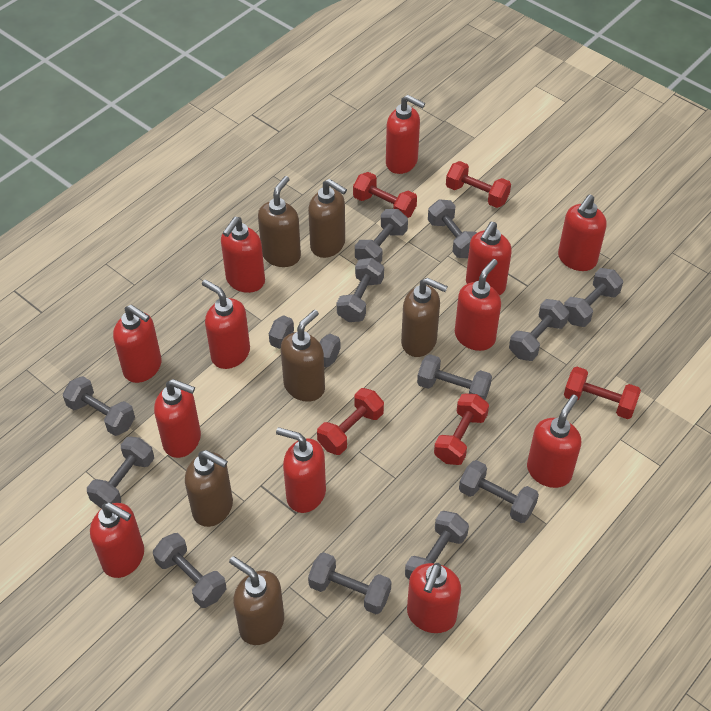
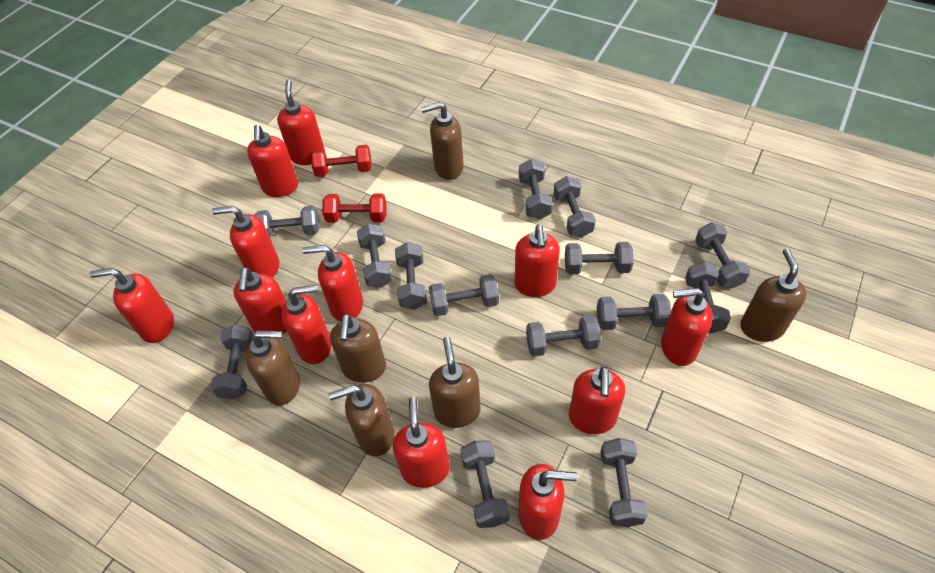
grey dumbbell: [63,376,135,436] [87,436,154,509] [153,533,227,608] [269,315,341,367] [308,552,391,614] [337,258,384,322] [355,209,408,263] [405,511,469,579] [417,354,492,400] [428,199,477,258] [459,460,539,523] [509,299,569,361] [564,268,623,327] = 13 -> [210,325,253,400] [255,206,320,237] [357,223,393,288] [395,242,427,310] [429,274,499,316] [460,440,510,528] [519,159,553,220] [526,315,601,356] [554,176,596,237] [565,242,634,274] [597,294,671,330] [600,438,648,527] [685,262,731,333] [695,222,750,288] = 14
red dumbbell: [317,388,384,455] [353,172,417,218] [434,394,489,465] [446,161,511,208] [564,367,641,419] = 5 -> [311,145,372,177] [322,193,387,223] = 2

